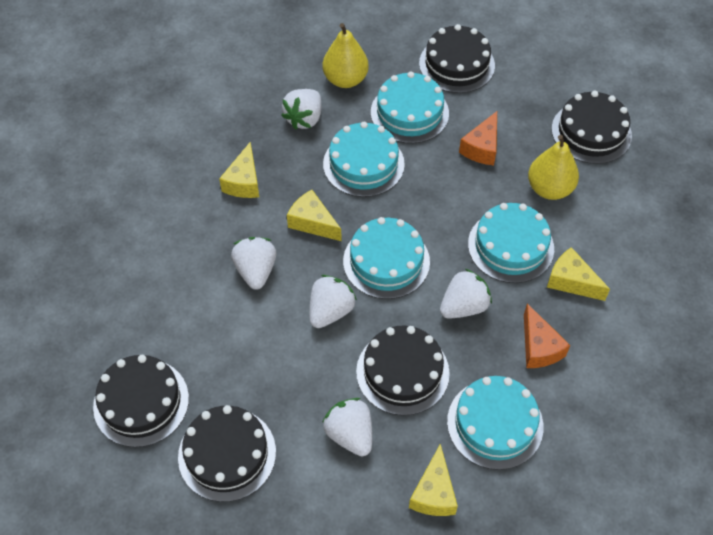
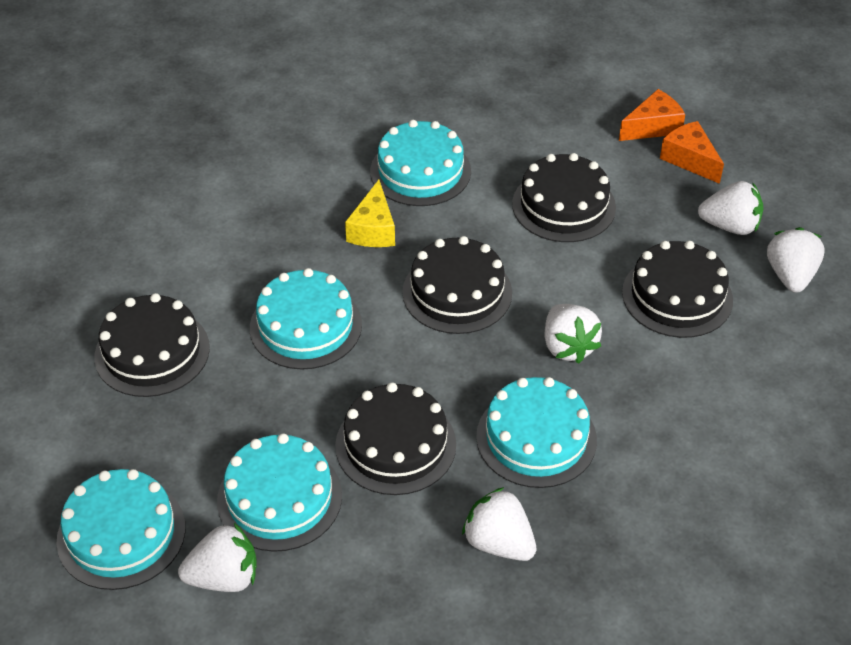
yellow cheese: [219,141,259,198] [287,190,342,241] [409,443,458,516] [547,247,610,301] = 4 -> [345,180,395,247] = 1
yellow pear: [323,23,369,88] [528,135,579,200] = 2 -> none = 0

